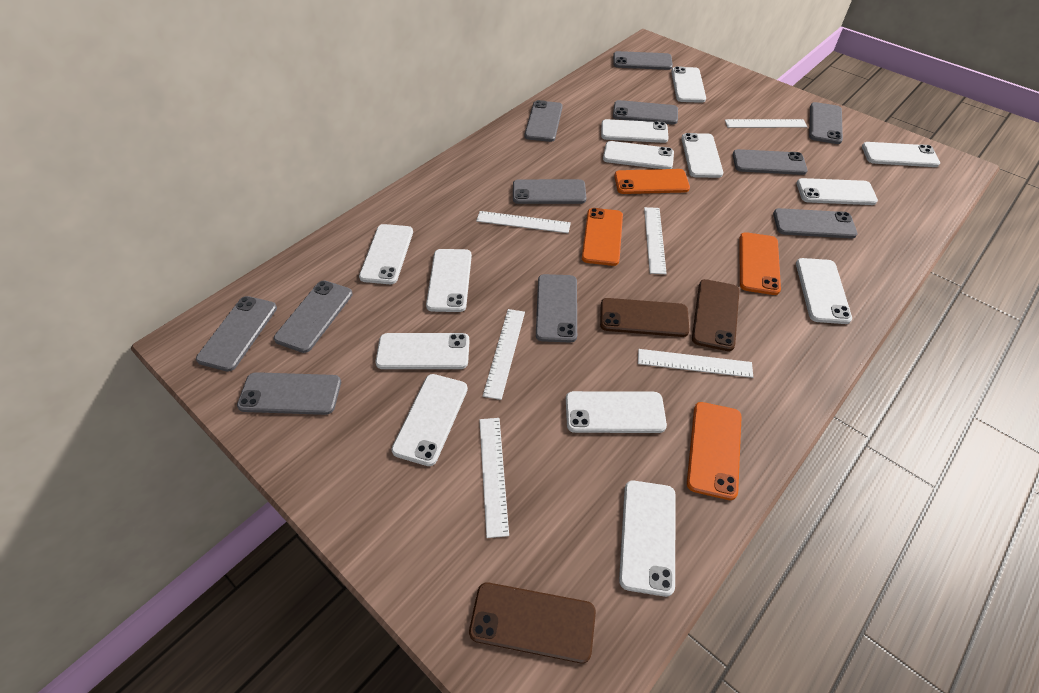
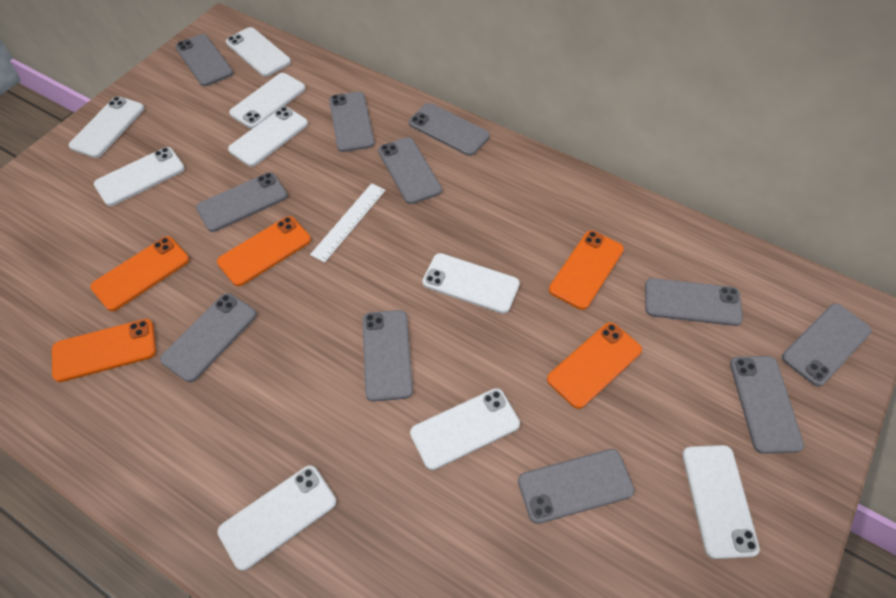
brown phone: [469,582,596,663] [600,298,689,337] [692,279,740,351] = 3 -> none = 0
orange phone: [582,208,623,266] [614,169,690,194] [687,402,742,500] [739,232,781,295] = 4 -> [52,319,156,382] [90,236,189,311] [217,216,311,286] [547,322,642,409] [549,231,624,310] = 5
white phone: [359,224,413,284] [376,333,470,369] [391,374,468,466] [426,249,472,312] [566,391,667,433] [601,119,669,143] [603,141,674,169] [619,481,676,597] [671,66,706,103] [682,133,723,178] [796,258,852,324] [797,178,878,205] [862,142,940,167] = 13 -> [69,96,144,158] [94,147,185,206] [217,465,336,571] [226,27,291,77] [228,107,308,167] [229,73,305,129] [410,388,520,470] [422,253,520,314] [682,445,760,559] = 9
white ruler: [476,211,571,233] [479,418,509,538] [483,309,525,400] [638,349,753,378] [644,207,667,274] [725,119,807,128] = 6 -> [310,183,386,263] = 1

